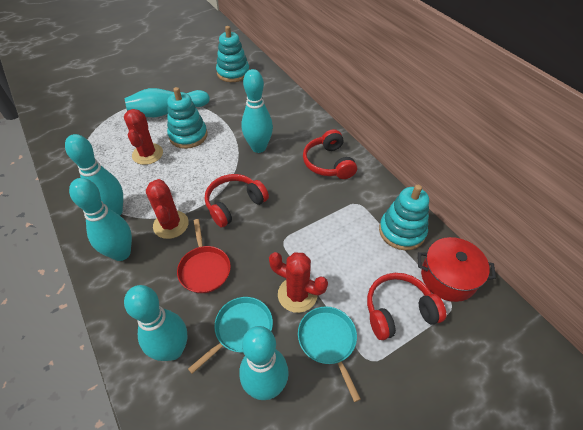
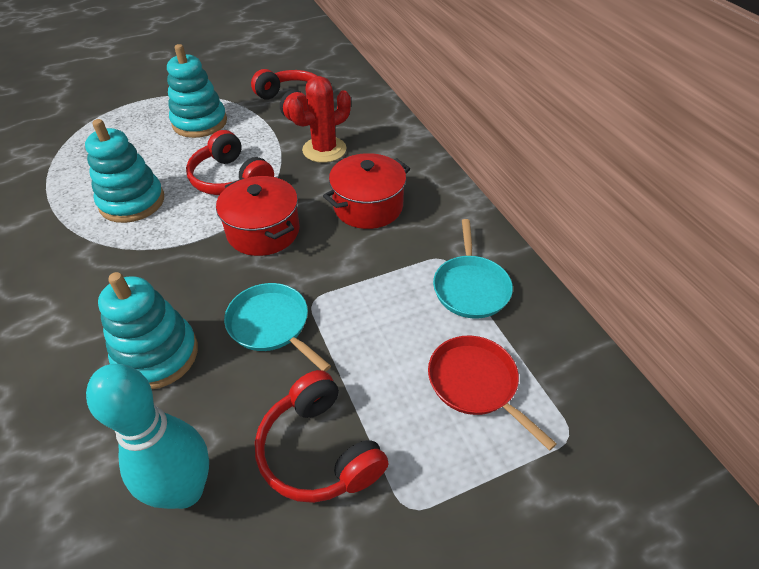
red cactus: [124,109,163,165] [146,179,189,239] [269,252,328,313] = 3 -> [288,76,351,163] = 1
red pot: [418,237,496,302] = 1 -> [216,176,300,256] [323,153,410,229] = 2
turquoise bowling pin: [65,134,123,215] [69,178,132,261] [124,285,187,361] [125,88,210,117] [239,326,289,400] [241,69,273,153] = 6 -> [86,364,209,509] = 1

